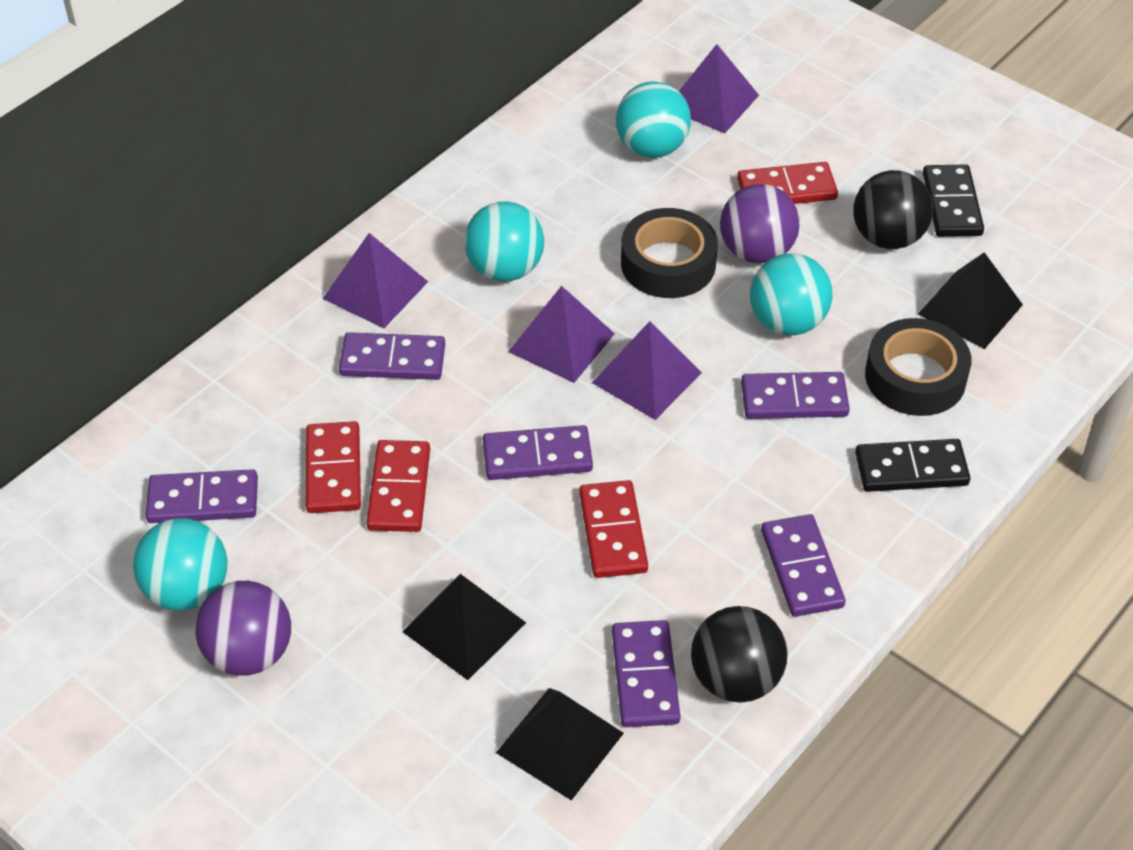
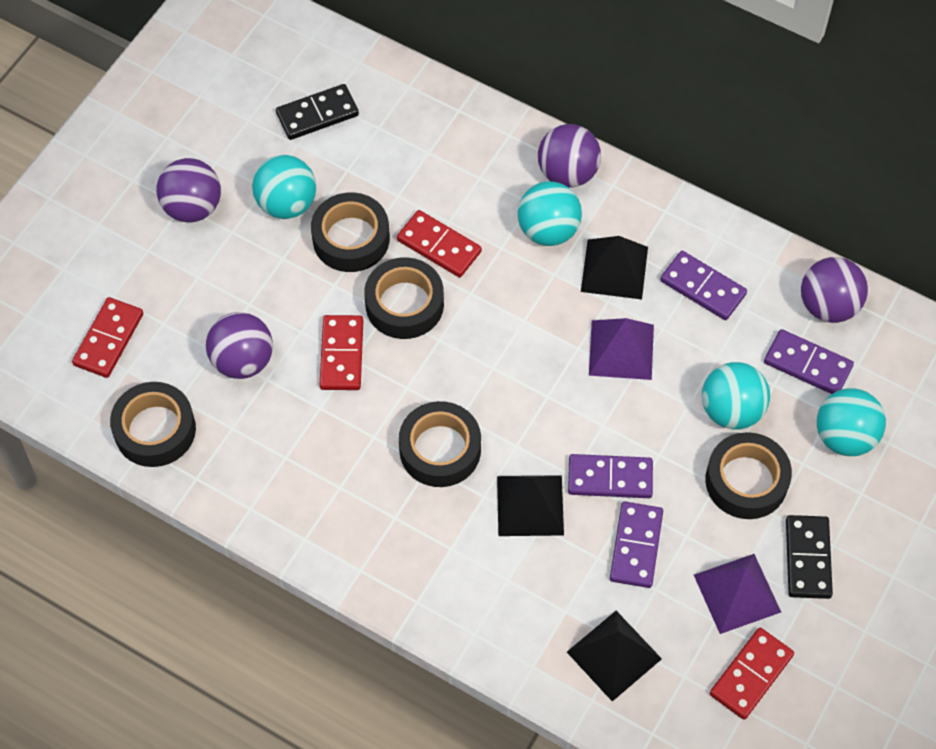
black ball: [691,606,788,703] [853,170,933,249] = 2 -> none = 0
black tape: [621,208,718,298] [865,318,971,416] = 2 -> [110,382,196,467] [311,192,390,272] [364,257,444,339] [399,401,481,487] [705,432,792,519] = 5
purple ball: [195,581,291,676] [720,184,800,263] = 2 -> [157,158,221,222] [206,312,273,379] [538,124,601,188] [801,257,868,323] = 4
purple domino: [146,469,258,523] [339,332,445,380] [483,425,593,480] [612,620,680,727] [741,372,850,419] [761,514,846,617] = 6 -> [568,454,653,498] [610,502,663,588] [660,251,747,320] [764,329,854,394] = 4
purple pyramid: [323,233,428,328] [508,286,615,383] [592,321,702,420] [679,44,759,134] = 4 -> [589,318,654,380] [694,554,781,634] = 2

